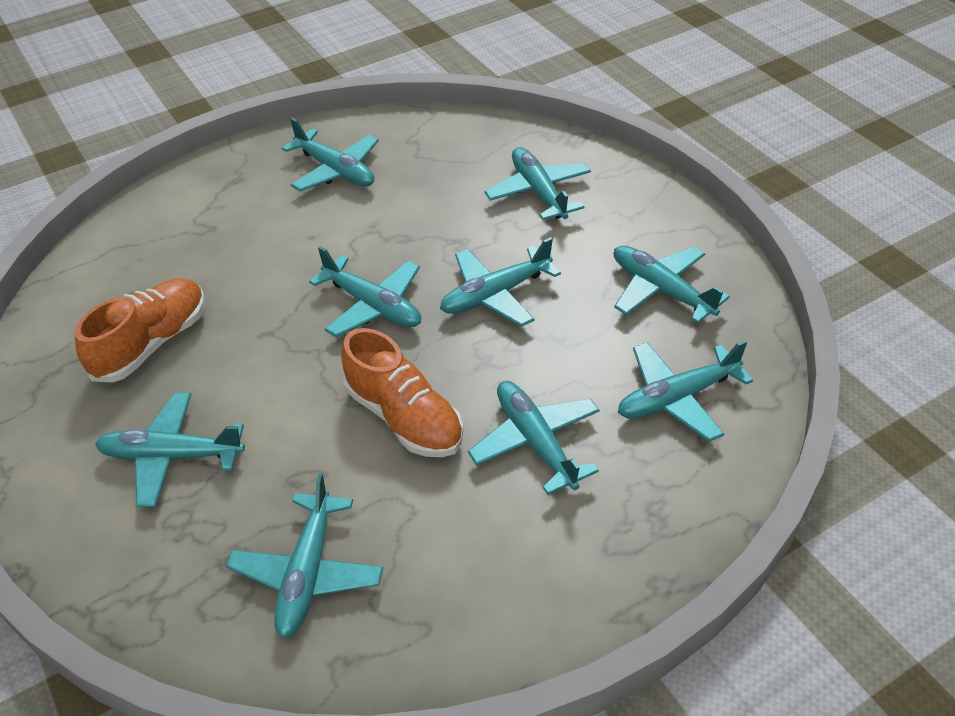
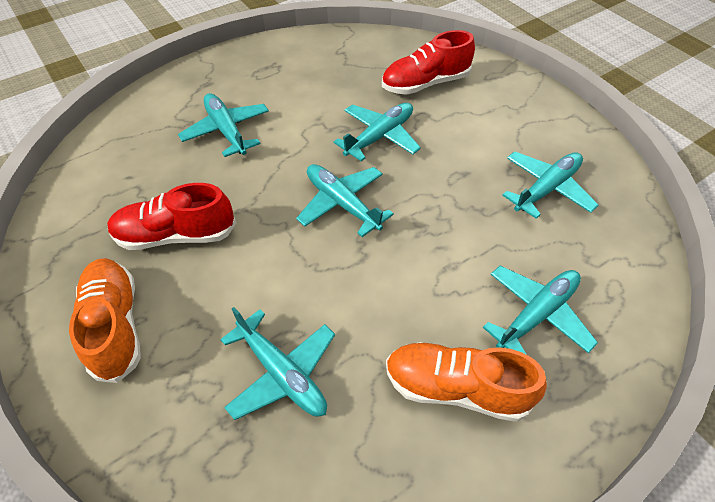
red shoe: none = 0 -> [107,183,236,250] [382,30,475,95] = 2
turquoise plane: [95,393,245,507] [226,473,383,638] [282,118,379,191] [309,246,421,337] [440,237,561,327] [468,381,600,495] [484,147,591,220] [614,246,730,323] [618,340,753,442] = 9 -> [178,93,269,157] [220,307,335,420] [296,164,394,237] [334,103,421,161] [483,266,598,355] [502,151,599,219] = 6

